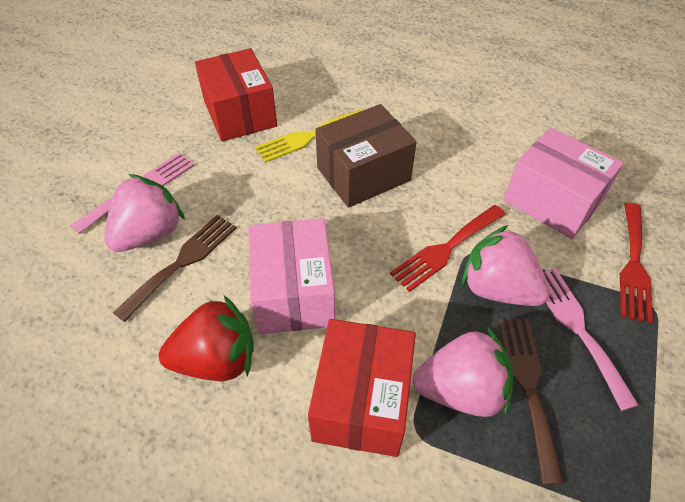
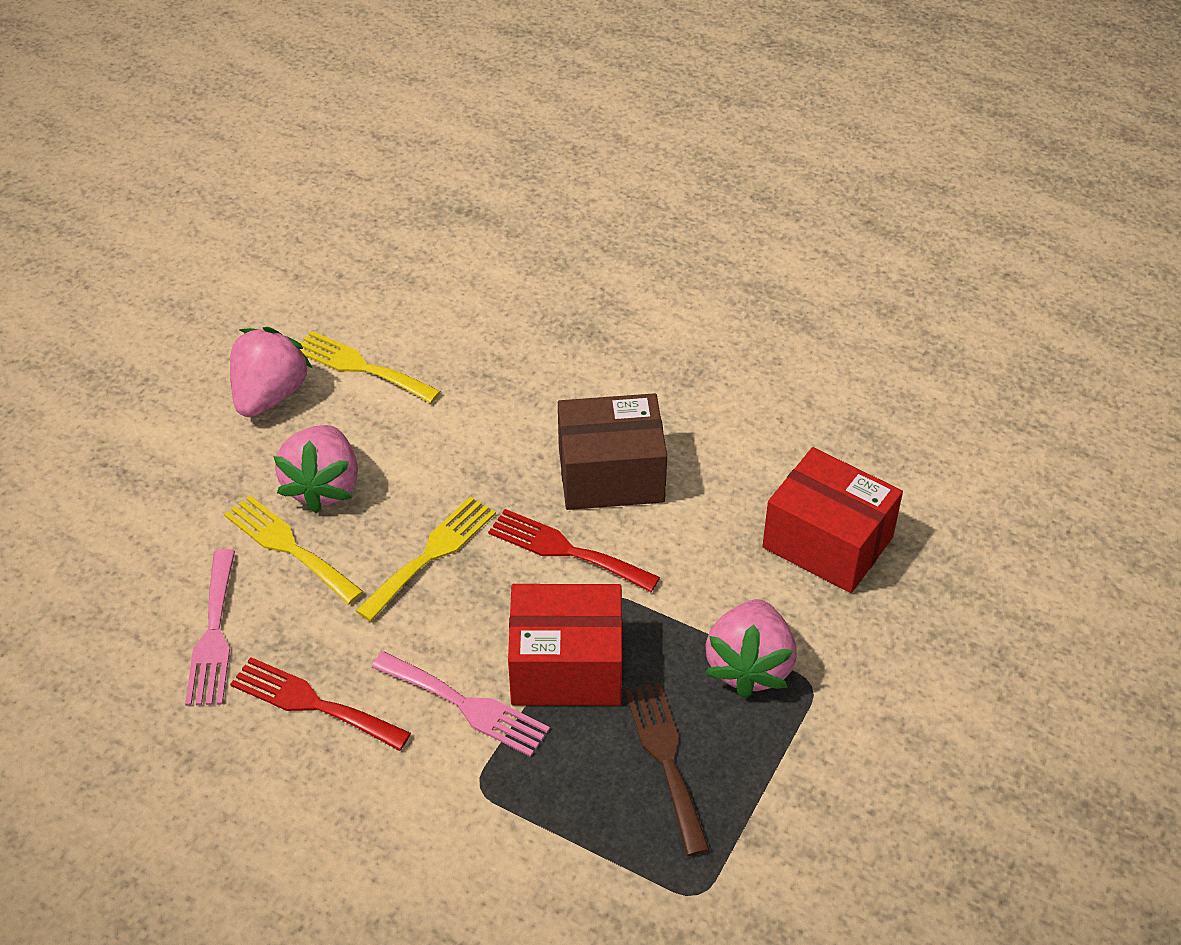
brown fork: [113,215,237,322] [498,319,564,485] = 2 -> [625,682,710,856] = 1
pink box: [248,218,335,334] [503,127,624,239] = 2 -> none = 0
red strawberry: [159,295,254,381] = 1 -> none = 0
yellow fork: [255,109,365,163] = 1 -> [224,495,364,604] [299,331,441,403] [356,496,496,622] = 3

